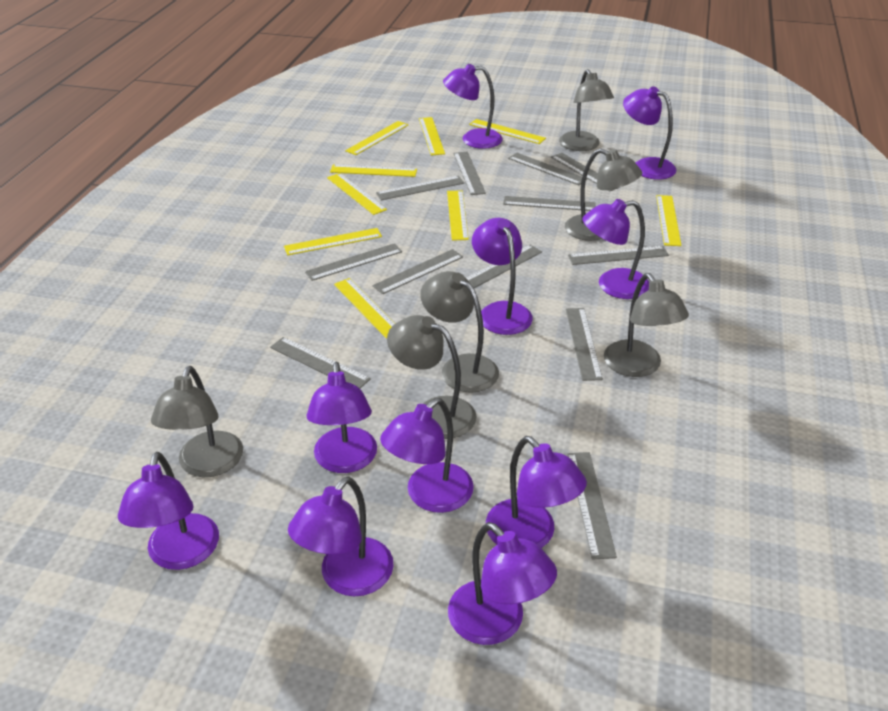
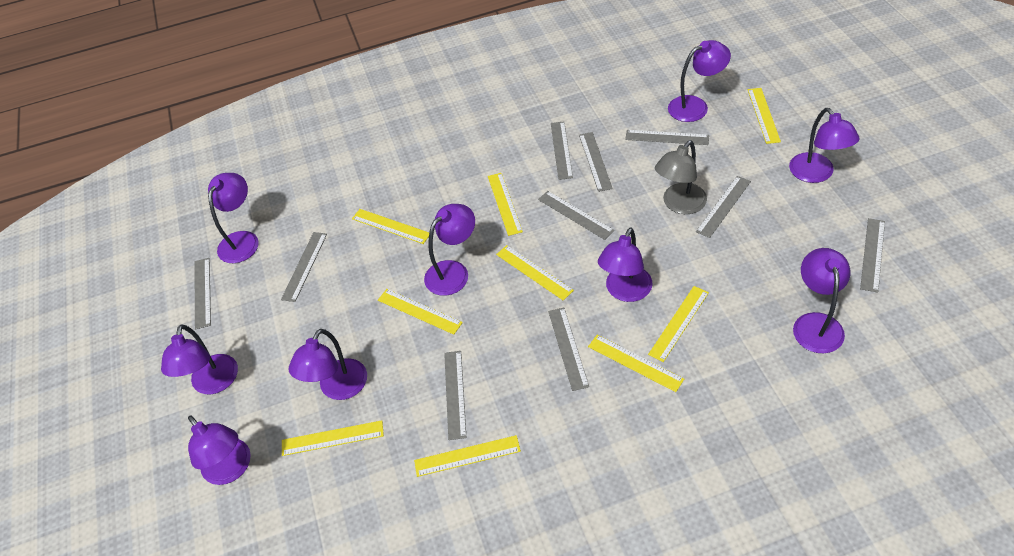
grey lamp: [151,366,243,477] [387,315,477,439] [420,271,499,393] [559,69,614,151] [565,148,642,241] [604,273,689,377] = 6 -> [655,140,707,214] = 1
grey ruler: [270,337,371,388] [305,243,402,281] [372,249,463,294] [376,176,464,200] [453,152,486,195] [466,245,542,288] [503,196,596,211] [508,153,587,185] [551,153,618,192] [566,308,603,381] [567,452,617,560] [568,246,669,265] = 12 -> [194,258,211,330] [281,232,327,302] [444,351,467,440] [538,191,614,240] [548,307,589,391] [551,121,573,180] [579,132,613,192] [625,130,709,145] [696,176,751,238] [860,218,885,293] = 10
purple lamp: [118,452,219,570] [288,477,394,597] [307,362,377,473] [380,398,474,513] [443,64,503,149] [448,522,557,645] [472,218,533,335] [486,436,587,548] [583,199,649,299] [623,86,676,180] = 10 -> [161,324,238,394] [188,415,251,485] [208,173,259,263] [289,329,367,400] [424,204,475,296] [598,228,652,302] [668,40,731,122] [789,108,860,183] [793,248,850,353] = 9

